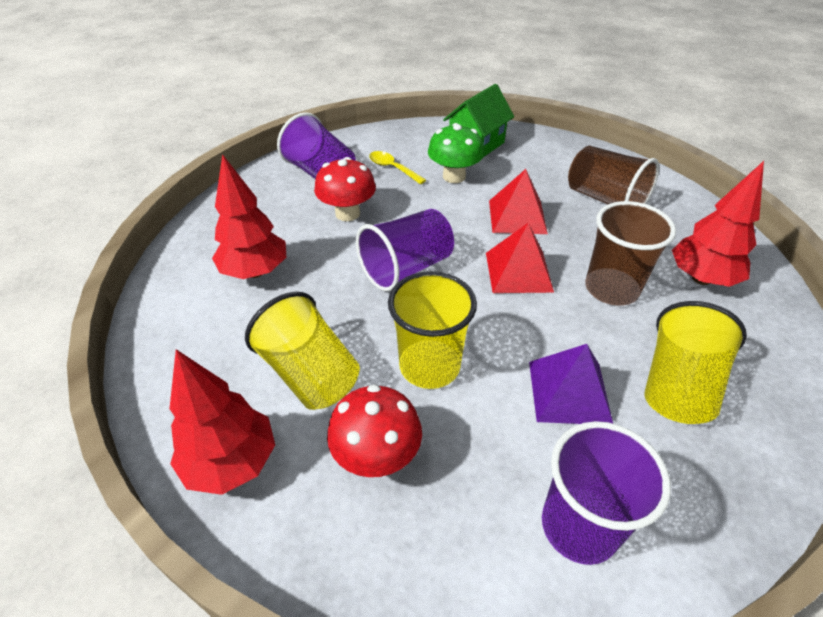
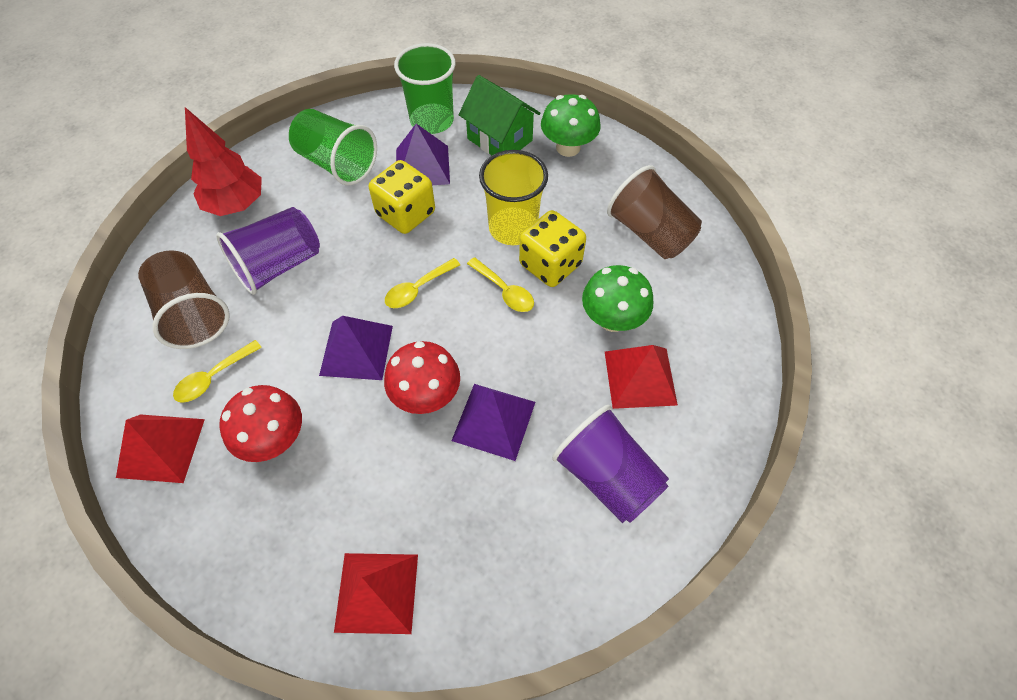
green cup: none = 0 -> [289,109,377,185] [394,43,456,134] = 2
green mushroom: [428,123,484,183] = 1 -> [541,94,601,157] [582,265,653,332] = 2
purple cup: [277,112,356,180] [356,209,454,292] [542,421,671,565] = 3 -> [216,207,320,295] [552,405,669,523] = 2
purple pyramid: [529,344,613,424] = 1 -> [319,316,393,380] [396,124,450,185] [452,384,535,461] = 3
red pyramid: [486,223,554,293] [489,169,548,234] = 2 -> [116,414,205,483] [334,553,418,634] [605,345,678,409] = 3
red tree: [169,349,275,495] [212,154,286,279] [672,161,764,287] = 3 -> [185,107,262,216] = 1
yellow cup: [245,292,360,410] [388,271,477,389] [644,301,747,424] = 3 -> [479,150,548,245] = 1
yellow dice: none = 0 -> [369,160,435,234] [519,210,586,287] = 2
yellow spoon: [369,151,426,185] = 1 -> [173,340,262,403] [385,258,460,308] [467,257,534,312] = 3

